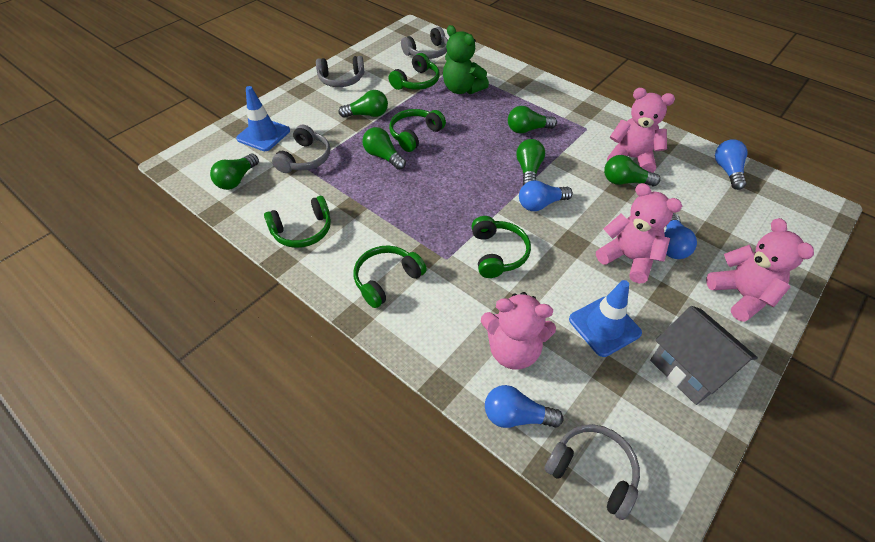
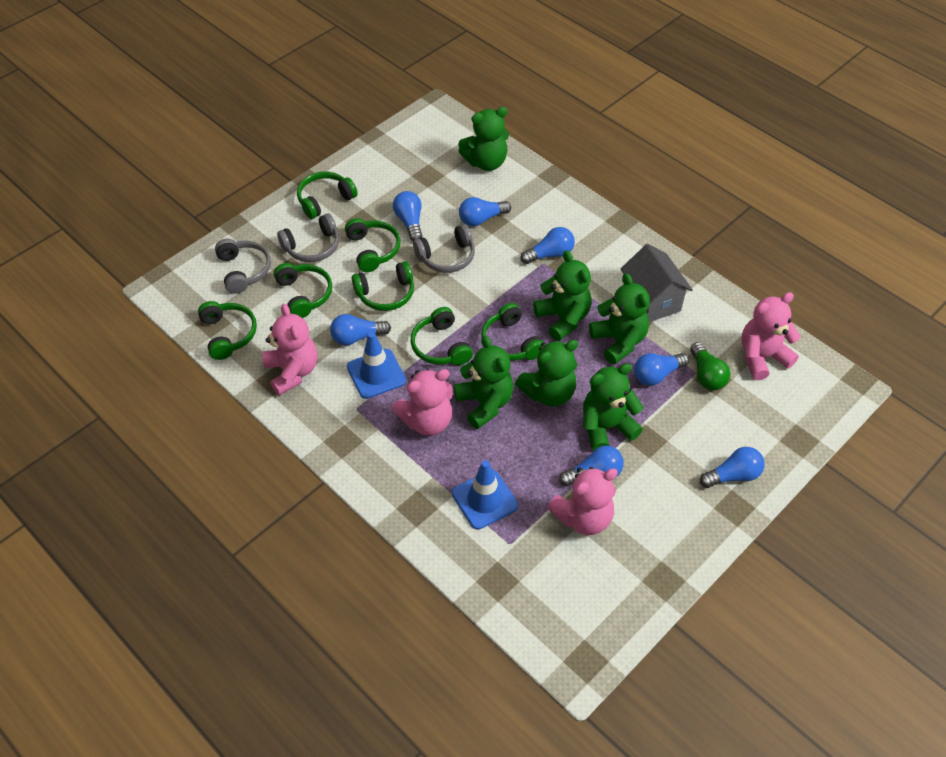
blue light bulb: [485,385,563,428] [519,180,573,211] [665,213,697,259] [715,139,748,190] = 4 -> [330,314,391,345] [393,191,422,241] [459,197,511,226] [521,227,575,264] [559,446,624,486] [634,353,689,386] [700,447,765,488] = 7
green headphones: [264,196,331,248] [354,246,427,308] [389,53,440,90] [389,109,446,152] [472,216,531,278] = 5 -> [198,301,257,360] [274,263,332,318] [297,172,358,219] [345,218,401,272] [352,261,414,311] [411,307,473,365] [481,303,543,361] = 7
green light bulb: [210,153,259,190] [339,90,388,118] [362,127,406,170] [508,106,557,134] [516,139,545,185] [604,155,661,186] = 6 -> [690,342,730,391] = 1
green teddy bear: [443,25,489,94] = 1 -> [454,336,513,429] [458,107,509,171] [515,340,578,407] [533,250,592,341] [583,363,644,451] [589,273,650,365] = 6
grey headphones: [272,125,330,173] [316,56,364,87] [401,27,448,59] [544,424,640,520] = 4 -> [215,239,271,294] [277,213,339,262] [413,224,475,273] = 3

